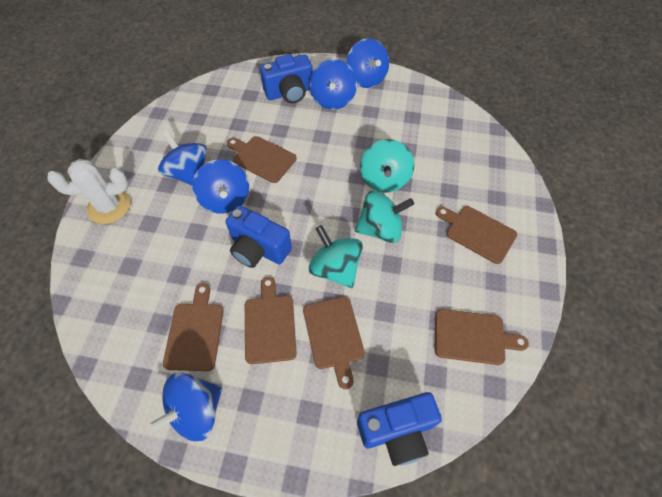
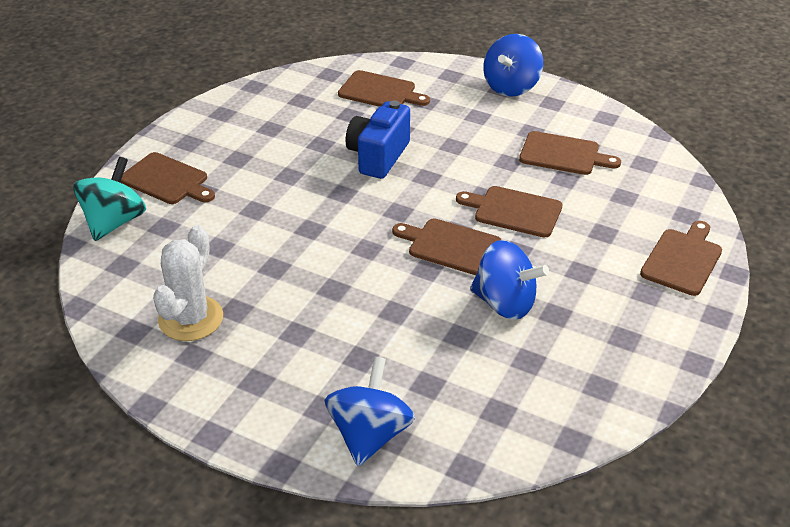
blue camera: [226,205,292,268] [260,54,313,103] [357,392,442,466] = 3 -> [346,100,410,179] = 1
blue spinning top: [148,372,222,441] [158,130,207,186] [193,159,249,214] [309,59,357,110] [347,38,389,88] = 5 -> [325,357,415,466] [470,240,549,320] [483,34,543,97] = 3
turquoise spinning top: [309,225,363,288] [355,190,414,243] [360,139,414,192] = 3 -> [73,157,146,241] = 1

